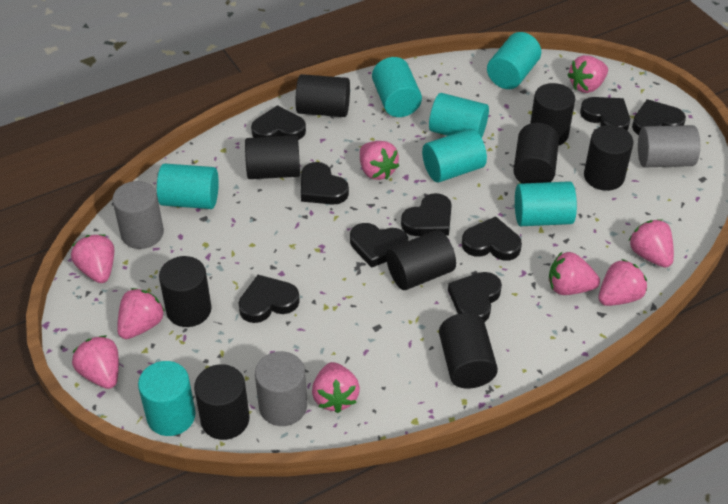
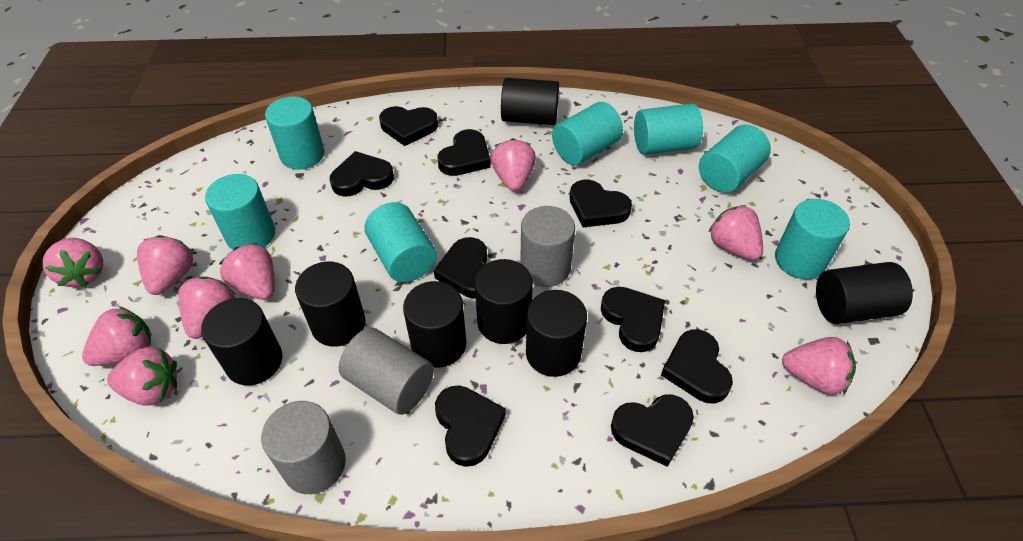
black cylinder: [159,256,212,327] [194,364,250,440] [245,136,300,179] [295,74,350,117] [386,230,456,290] [439,313,498,389] [513,123,559,183] [530,83,575,146] [584,125,634,191] = 9 -> [201,298,283,386] [295,262,365,347] [403,281,467,368] [475,259,533,344] [501,78,559,125] [526,290,587,377] [816,262,913,324] = 7

